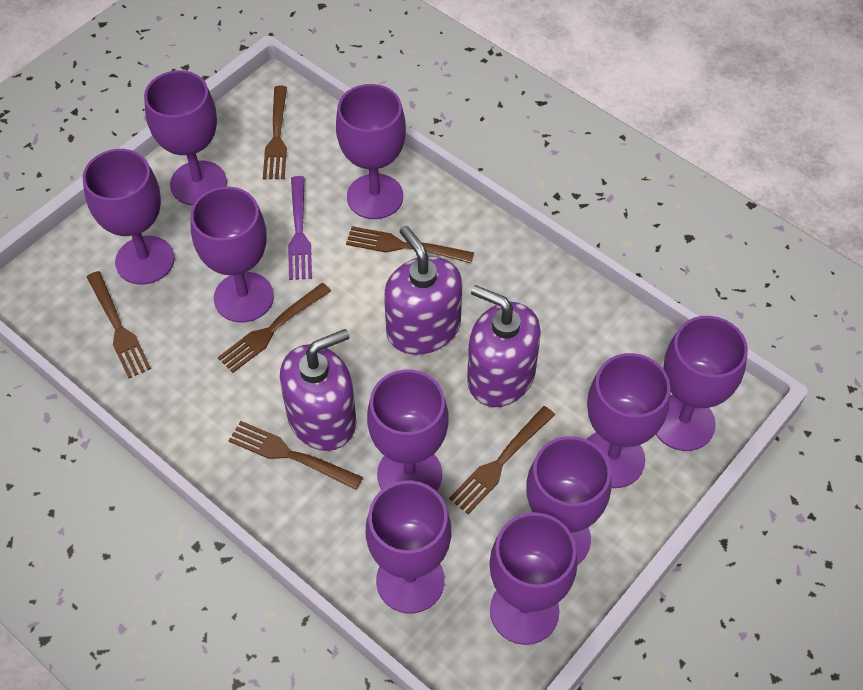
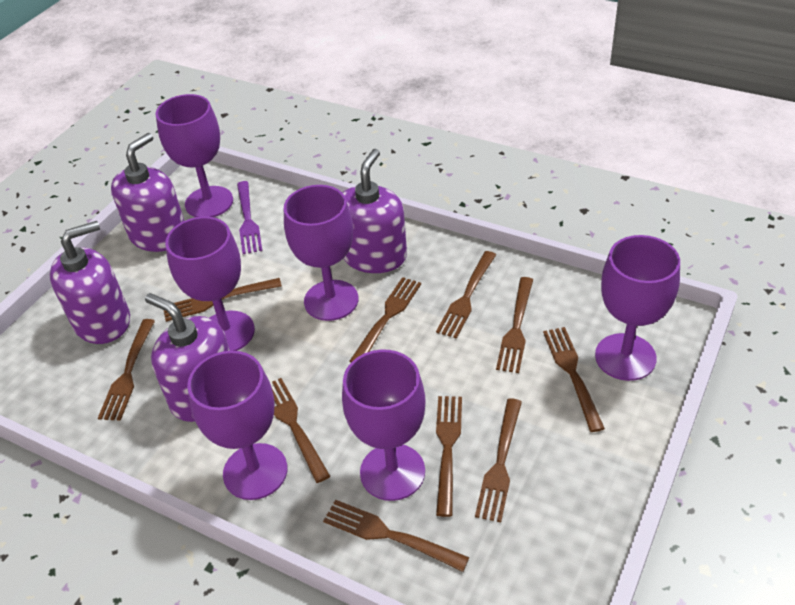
brown fork: [87,271,151,378] [218,283,331,373] [228,421,363,490] [263,86,287,179] [346,226,474,263] [449,406,555,514] = 6 -> [98,319,155,421] [164,278,282,322] [272,378,330,483] [323,500,469,572] [350,277,421,362] [436,251,496,339] [436,396,462,517] [475,398,522,522] [496,277,533,373] [543,327,605,432] = 10
purple goblet: [82,149,175,285] [144,70,227,206] [190,187,274,323] [336,84,406,219] [366,481,451,614] [367,370,448,491] [489,512,577,645] [526,436,611,565] [587,353,670,488] [656,316,748,451] = 10 -> [156,94,233,217] [165,217,255,351] [187,351,287,500] [284,185,359,321] [342,349,426,501] [595,235,680,381] = 6
purple soap dispenser: [280,329,356,451] [384,226,462,355] [467,285,541,407] = 3 -> [50,221,130,344] [111,133,184,252] [145,293,230,422] [342,149,407,273] = 4

